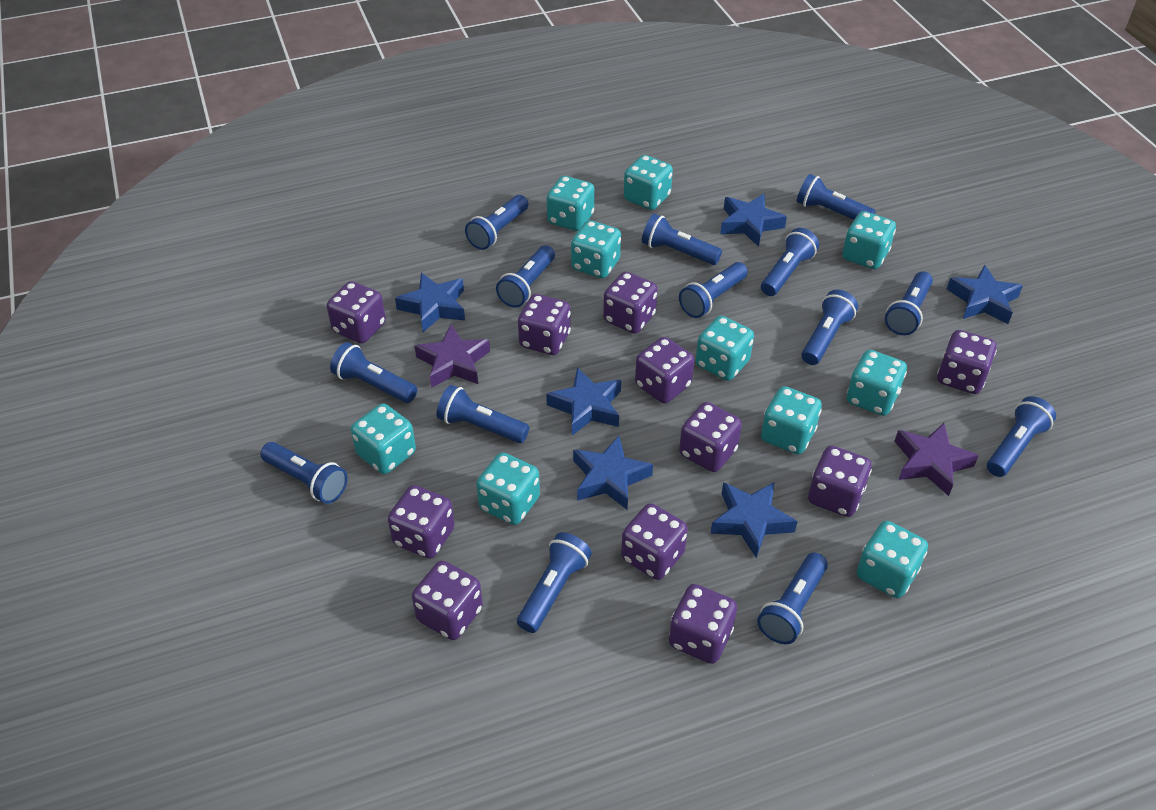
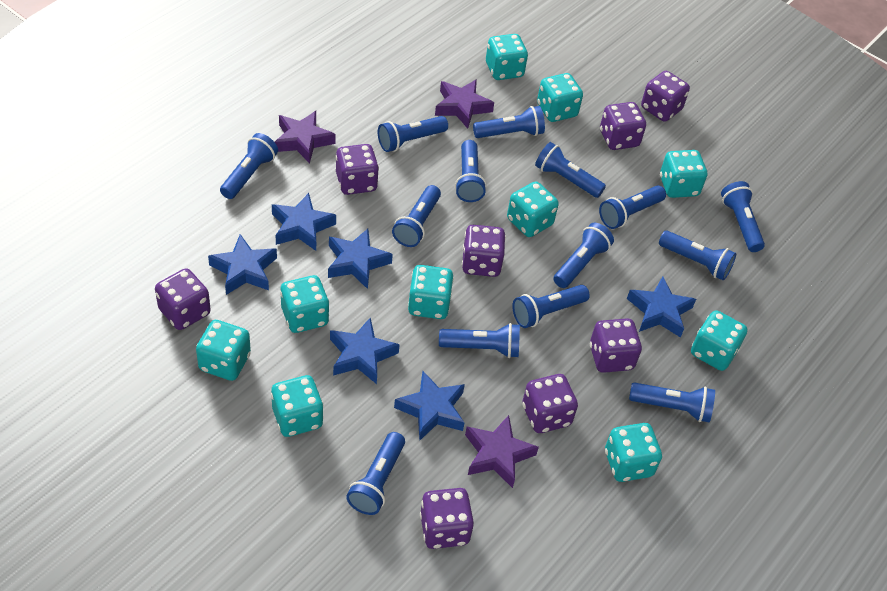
purple dice: [327,281,386,343] [388,485,455,559] [412,561,483,640] [518,294,571,355] [603,272,658,334] [621,503,688,580] [635,337,694,403] [669,584,737,664] [679,402,742,472] [808,446,872,517] [937,330,997,394] = 11 -> [155,268,211,330] [336,144,379,195] [420,488,474,549] [462,225,506,277] [522,374,578,433] [590,318,642,373] [600,102,646,150] [641,71,690,122] = 8
purple star: [415,325,490,388] [894,423,979,496] = 2 -> [275,111,336,164] [435,79,494,129] [465,415,539,488] = 3

